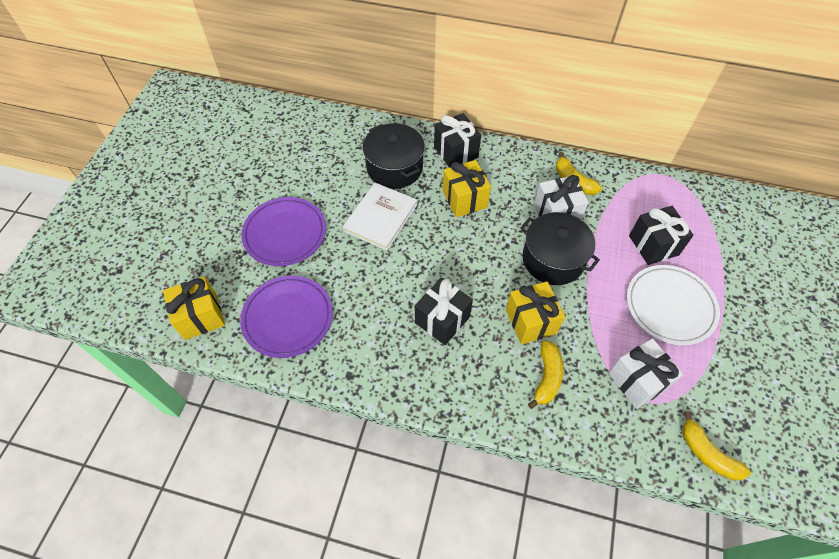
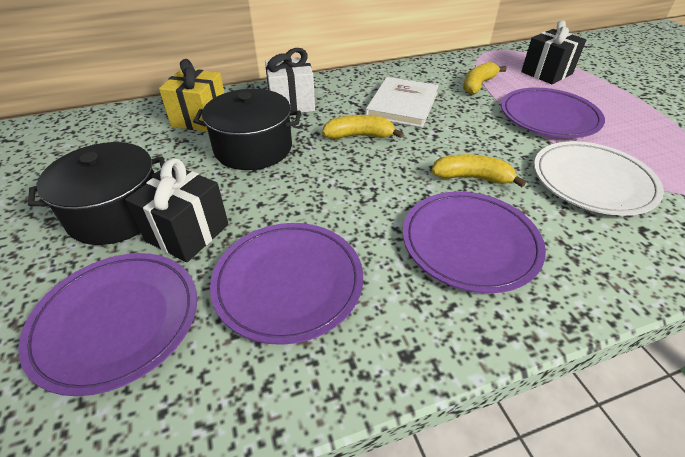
black gift: [415,277,473,345] [434,113,481,168] [629,206,694,265] = 3 -> [125,158,229,262] [521,20,586,84] = 2
purple plate: [240,276,333,358] [241,197,326,266] = 2 -> [18,253,197,396] [210,223,363,345] [403,191,546,293] [501,87,605,138] = 4
white gift: [534,175,589,220] [608,338,683,409] = 2 -> [265,48,315,113] = 1
yellow gift: [163,276,225,340] [443,160,491,217] [506,281,565,344] = 3 -> [159,59,224,132] = 1

